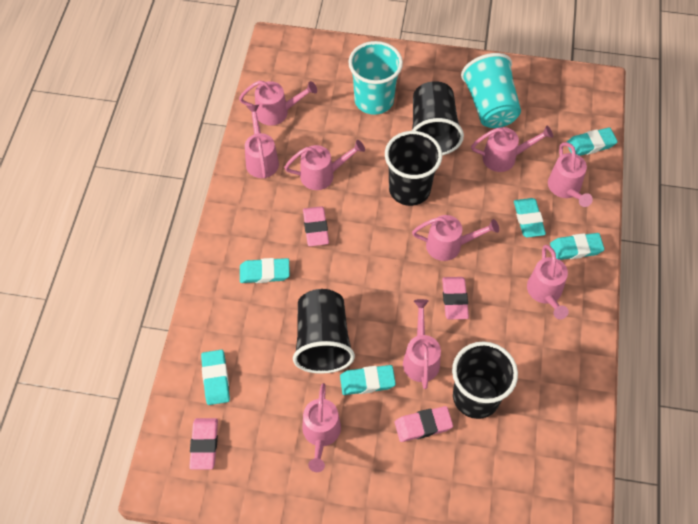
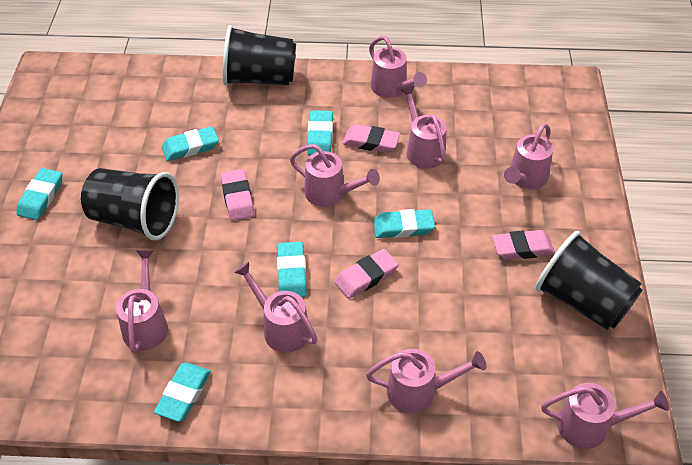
black cup: [293,289,355,374] [385,131,442,206] [412,81,464,155] [452,341,518,419] = 4 -> [81,168,179,241] [223,25,296,86] [535,231,642,330] = 3
pink watering can: [239,80,317,126] [245,105,279,179] [284,140,365,190] [302,383,341,472] [403,299,441,389] [412,215,499,261] [471,126,553,172] [527,245,569,319] [548,142,593,207] = 9 -> [116,250,168,353] [234,262,318,353] [290,144,380,207] [366,349,486,413] [369,36,427,98] [400,85,447,169] [504,123,553,189] [541,383,669,449] = 8
turquoise cup: [348,41,403,115] [461,53,521,128] = 2 -> none = 0

